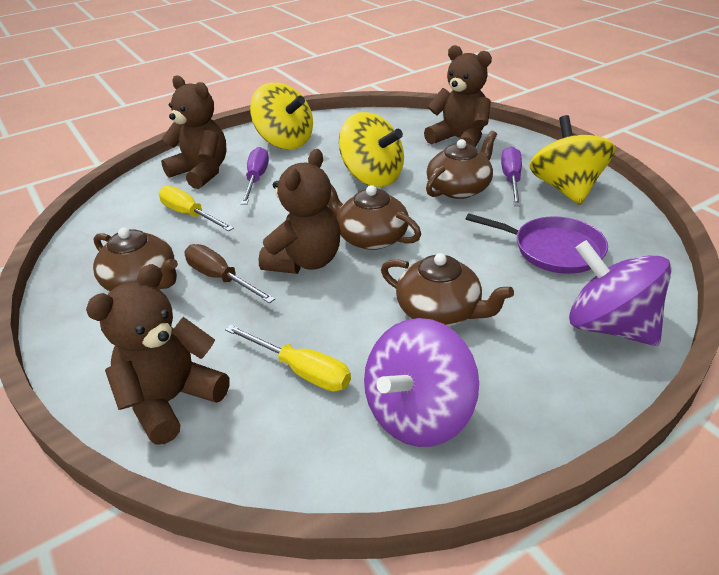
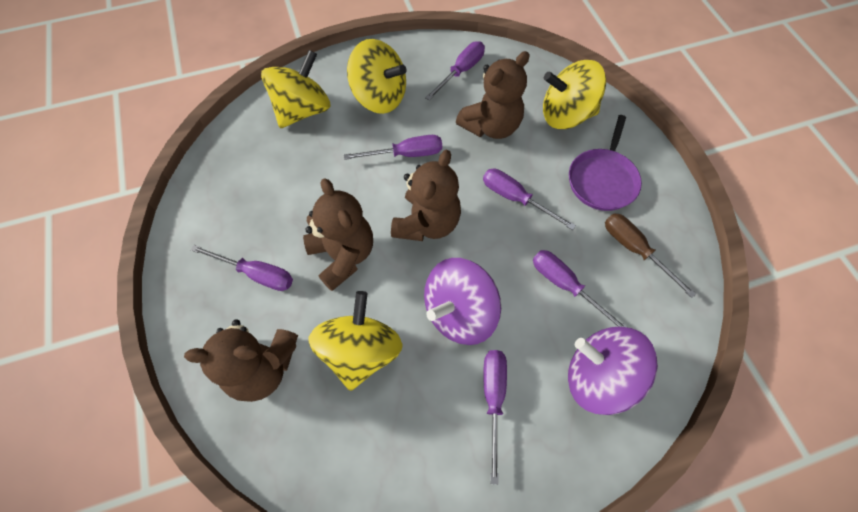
brown teapot: [93,228,178,292] [328,185,421,250] [381,253,514,326] [426,130,497,199] = 4 -> none = 0
purple screwdriver: [241,147,269,205] [501,146,522,206] = 2 -> [191,245,293,291] [344,135,442,160] [425,41,485,101] [483,169,576,230] [483,350,507,485] [533,250,628,328] = 6
yellow screwdriver: [159,186,234,231] [225,325,351,392] = 2 -> none = 0
yellow spinning top: [250,82,313,149] [339,112,404,187] [530,115,615,205] = 3 -> [261,50,331,128] [309,291,403,391] [347,39,406,114] [543,60,606,129] = 4

